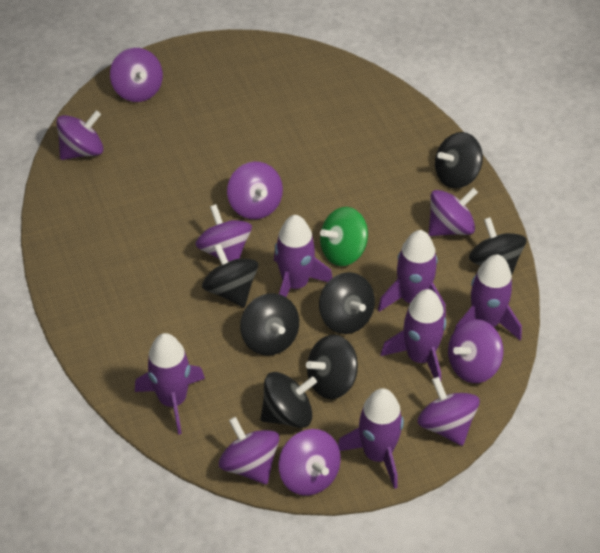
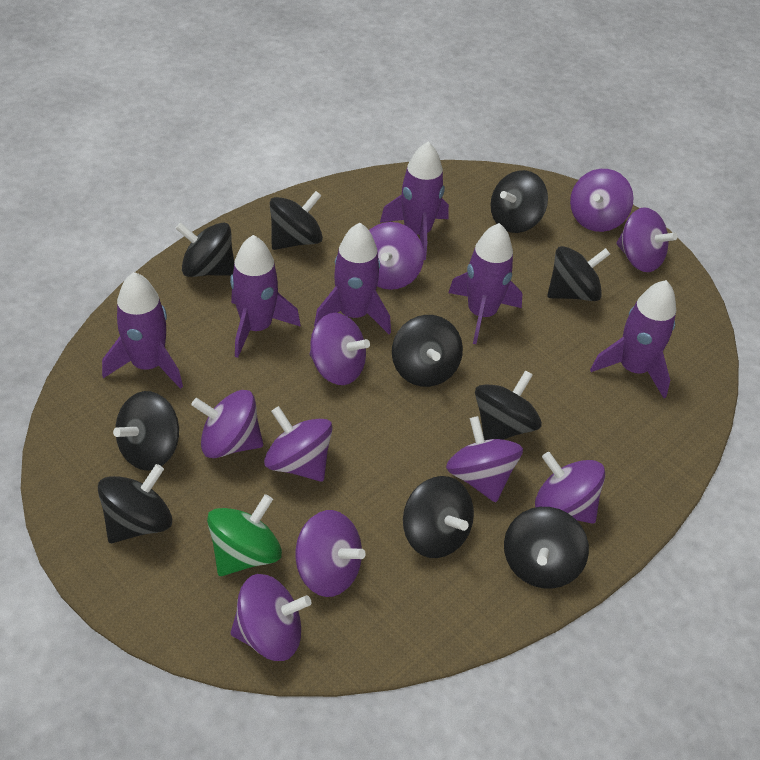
black spinning top: [202,244,258,307] [240,293,299,356] [261,372,317,428] [306,335,358,399] [319,272,375,334] [435,132,483,189] [469,217,527,274] = 7 -> [98,464,172,543] [113,391,179,471] [175,222,234,277] [270,191,323,250] [392,315,463,387] [403,476,474,558] [475,370,542,440] [491,170,548,233] [504,507,589,589] [547,246,610,301] = 10
purple spinning top: [56,110,103,160] [110,48,163,102] [195,204,252,262] [219,417,279,484] [227,162,283,219] [279,429,341,496] [417,377,480,446] [428,188,478,236] [448,319,504,383] = 9 -> [191,390,263,458] [231,574,311,661] [264,406,333,482] [296,510,366,597] [309,313,370,385] [369,222,424,290] [446,416,523,502] [535,452,605,524] [570,169,634,232] [616,207,677,272] = 10

